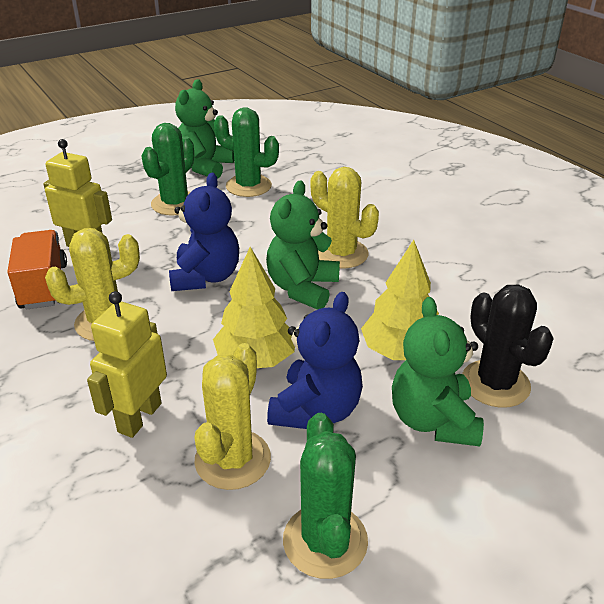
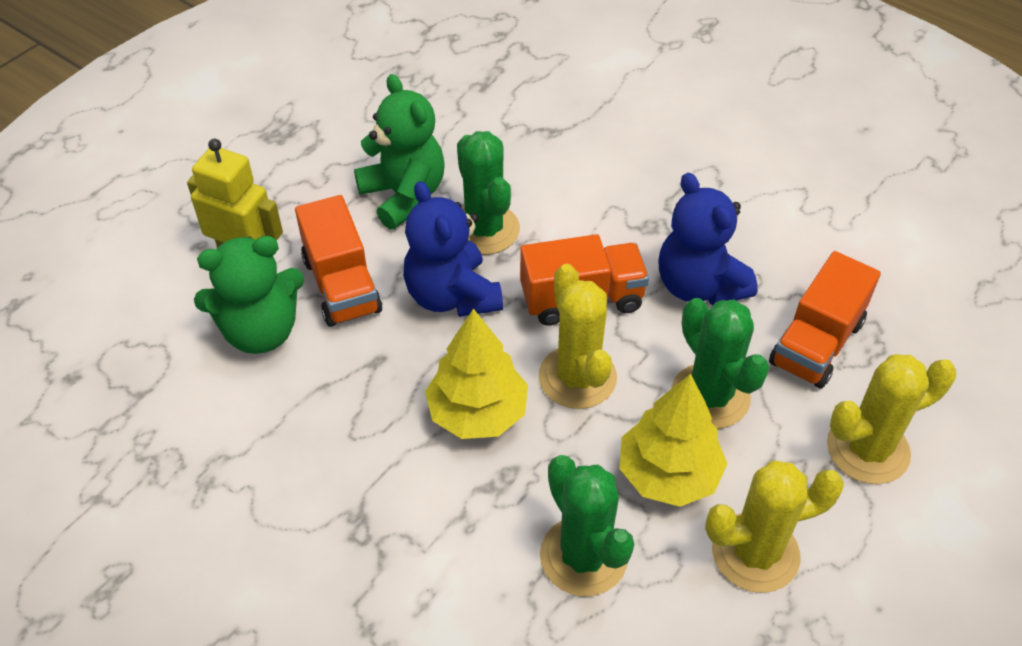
black cactus: [462,284,554,408] = 1 -> none = 0
green teddy bear: [175,79,234,179] [266,180,340,310] [392,297,484,446] = 3 -> [194,236,304,354] [354,74,445,229] = 2
orange truck: [7,230,67,309] = 1 -> [295,195,382,327] [520,234,649,326] [769,251,881,389] = 3
yellow robot: [43,139,112,247] [87,291,167,438] = 2 -> [187,139,283,248] = 1

